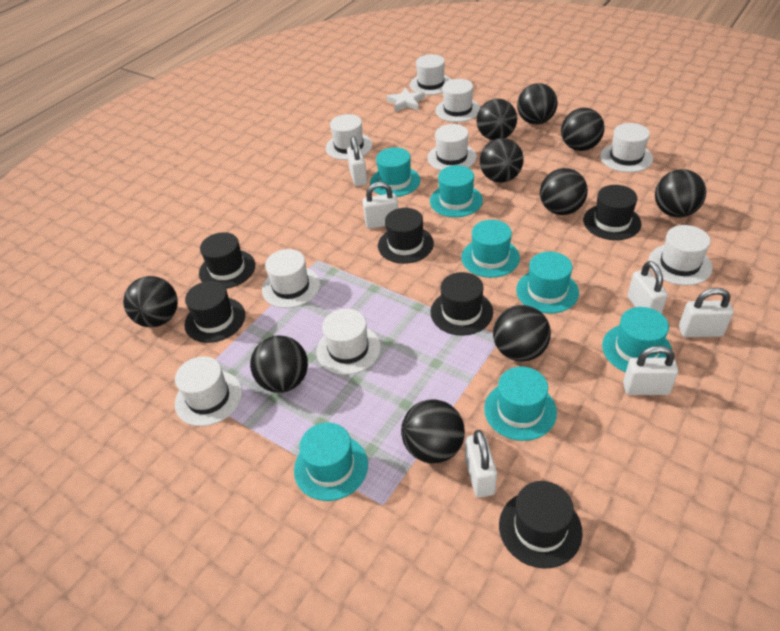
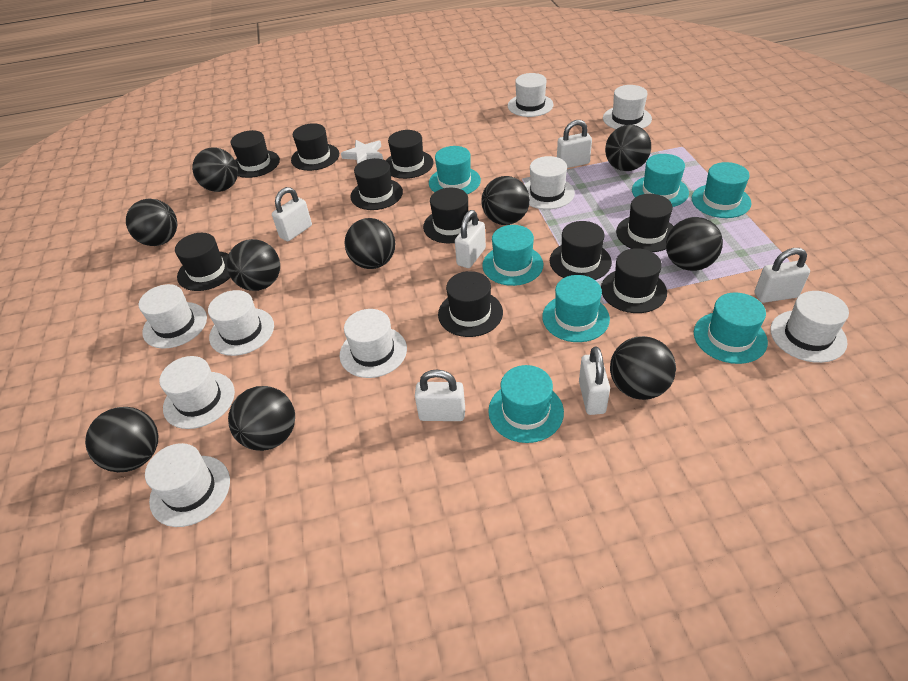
black hat: [184,281,245,343] [199,232,255,289] [378,208,434,264] [430,272,493,336] [499,481,583,568] [583,185,641,240] = 6 -> [175,233,230,291] [231,130,280,178] [291,123,339,171] [351,158,403,210] [386,130,433,179] [423,188,479,243] [438,271,503,337] [550,221,612,280] [601,248,667,313] [616,194,674,252] = 10

